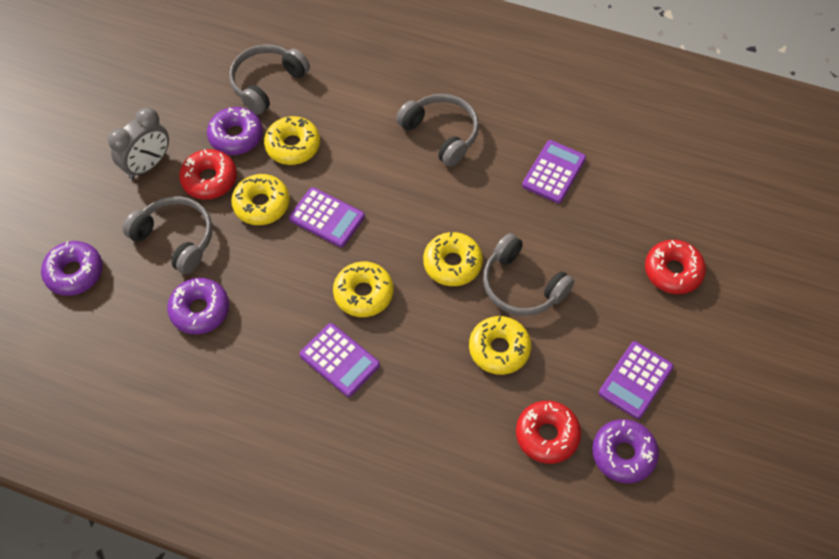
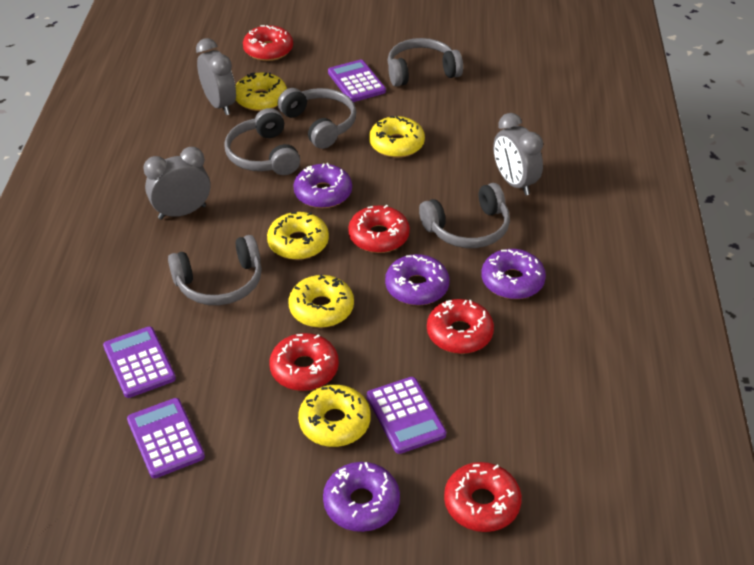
grey clock: [108,108,169,179] = 1 -> [143,147,211,220] [196,38,236,115] [493,113,543,195] = 3
grey headphones: [122,196,212,274] [229,44,310,115] [396,94,479,167] [483,233,574,316] = 4 -> [168,235,262,305] [224,108,300,175] [278,88,356,149] [387,38,463,87] [419,183,510,248] = 5
red donut: [179,149,237,199] [516,401,581,464] [645,240,706,294] = 3 -> [243,25,293,61] [269,333,339,391] [348,205,410,253] [427,299,494,354] [444,462,522,532] = 5

